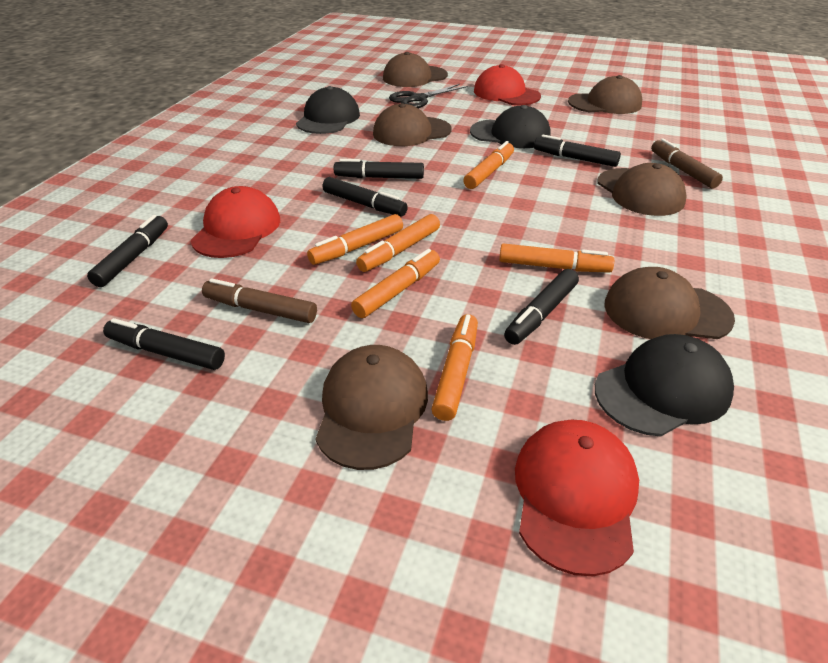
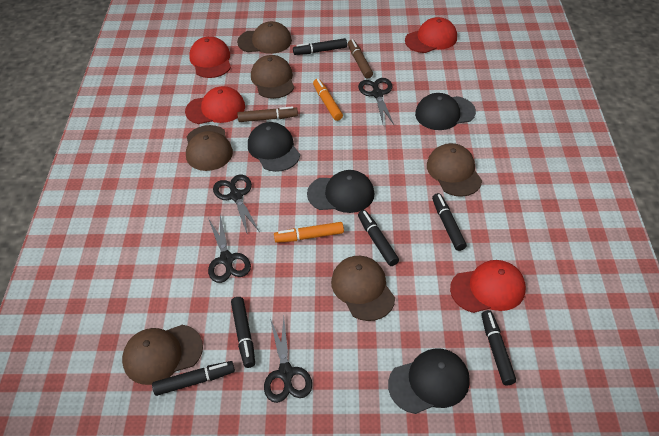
black cap: [296,86,360,134] [470,105,551,148] [595,334,734,436] = 3 -> [248,122,300,172] [307,170,374,213] [388,348,470,414] [415,93,476,130] = 4
black scissors: [389,84,468,108] = 1 -> [208,215,251,283] [213,175,260,235] [264,317,312,403] [358,78,394,125] = 4
orange marker: [307,214,403,265] [351,249,440,318] [356,214,440,272] [431,314,478,421] [463,141,514,189] [499,243,614,273] = 6 -> [274,222,344,243] [313,79,343,121] = 2
red cap: [191,186,280,258] [474,64,541,105] [515,420,639,576] = 3 -> [185,86,245,124] [189,36,231,78] [405,17,457,53] [450,260,526,313] = 4

